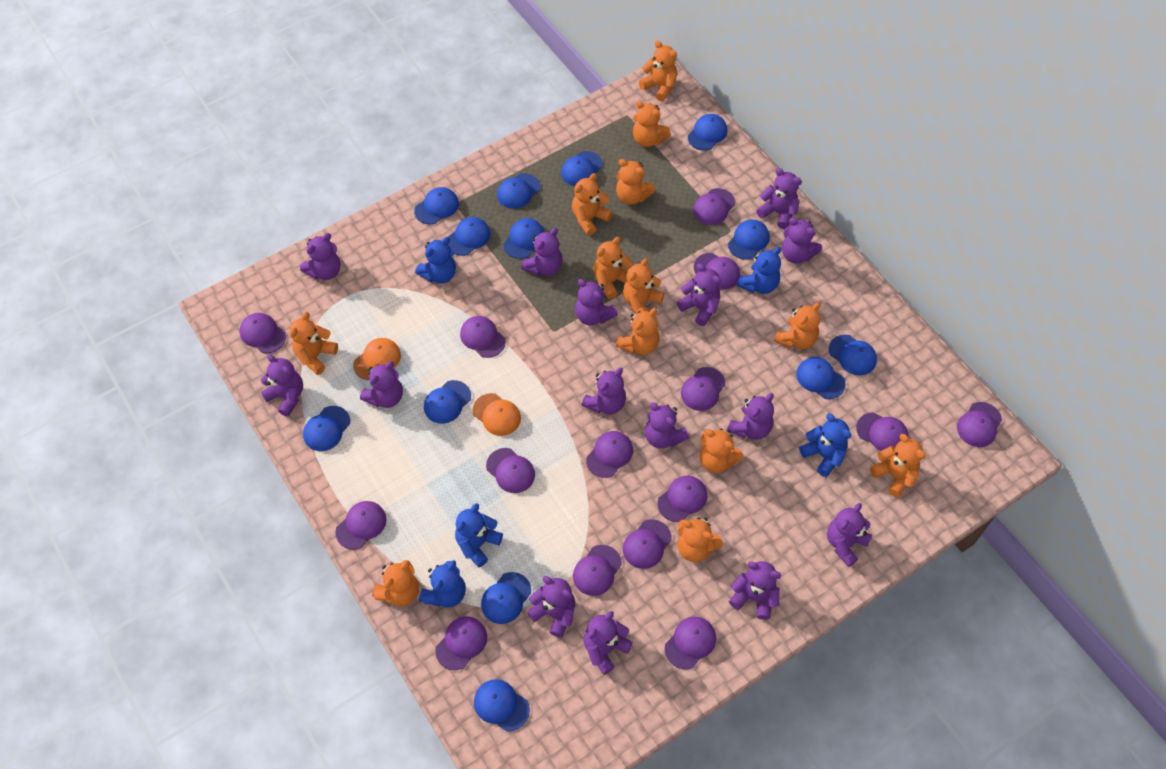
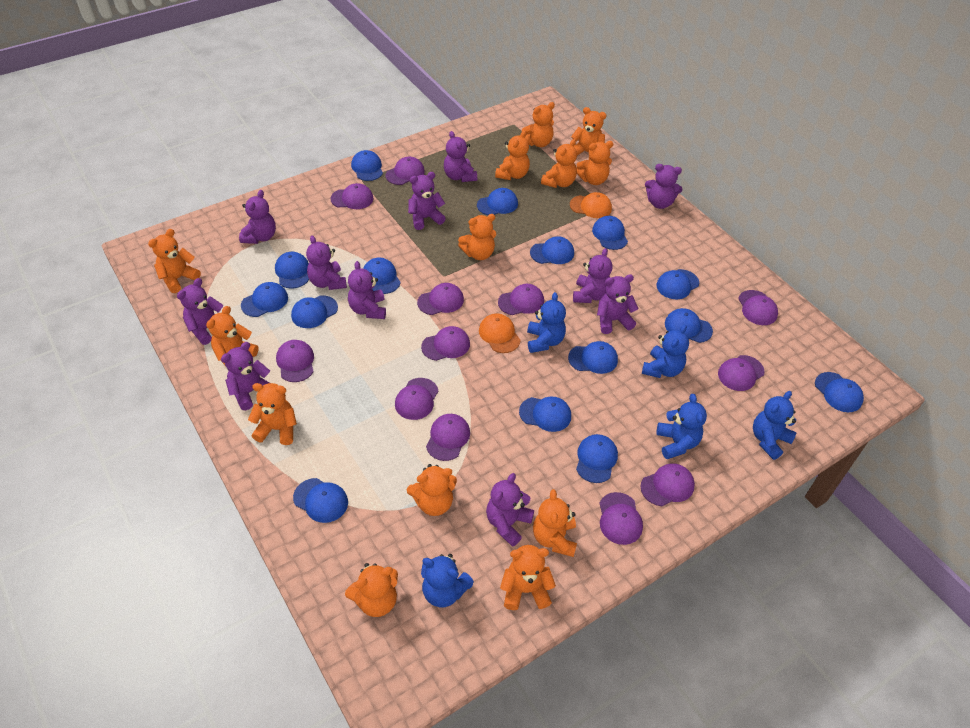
blue cap: [303,406,350,451] [414,187,459,225] [424,380,471,424] [448,217,491,256] [474,679,530,732] [481,572,531,624] [497,173,540,209] [503,218,544,259] [561,151,603,186] [688,114,727,150] [728,220,770,260] [796,357,845,399] [829,335,877,375] = 13 -> [241,282,288,317] [275,252,309,289] [291,295,338,328] [293,478,348,523] [351,150,383,181] [363,258,401,294] [477,188,518,215] [519,396,571,432] [530,236,574,264] [568,341,618,374] [576,434,618,483] [592,216,628,250] [656,269,699,299] [665,308,713,343] [815,372,864,412] = 15
purple cap: [239,313,286,353] [335,501,387,550] [435,617,487,670] [460,316,506,358] [486,448,535,493] [573,545,622,596] [586,431,633,478] [623,519,672,569] [658,476,708,522] [665,616,716,669] [681,367,726,411] [693,188,735,225] [694,253,740,290] [856,412,908,451] [957,402,1002,447] = 15 -> [276,340,314,382] [330,183,373,209] [386,157,425,185] [395,378,439,420] [417,283,464,315] [421,326,470,361] [426,414,470,461] [498,284,544,315] [600,492,643,545] [641,463,695,506] [718,355,765,391] [738,290,778,325] = 12
purple teddy bear: [261,354,303,417] [300,233,341,280] [360,361,403,408] [521,228,562,276] [527,576,575,638] [575,279,618,325] [582,368,626,415] [584,611,633,675] [645,402,689,449] [677,264,721,326] [727,393,774,440] [729,561,781,620] [756,168,802,229] [782,218,822,264] [827,503,872,567] = 15 -> [177,278,223,345] [221,342,270,410] [239,190,276,244] [306,236,347,290] [348,261,386,319] [408,172,446,230] [444,131,477,182] [486,473,534,547] [573,248,612,303] [597,274,639,334] [645,164,682,209] = 11

